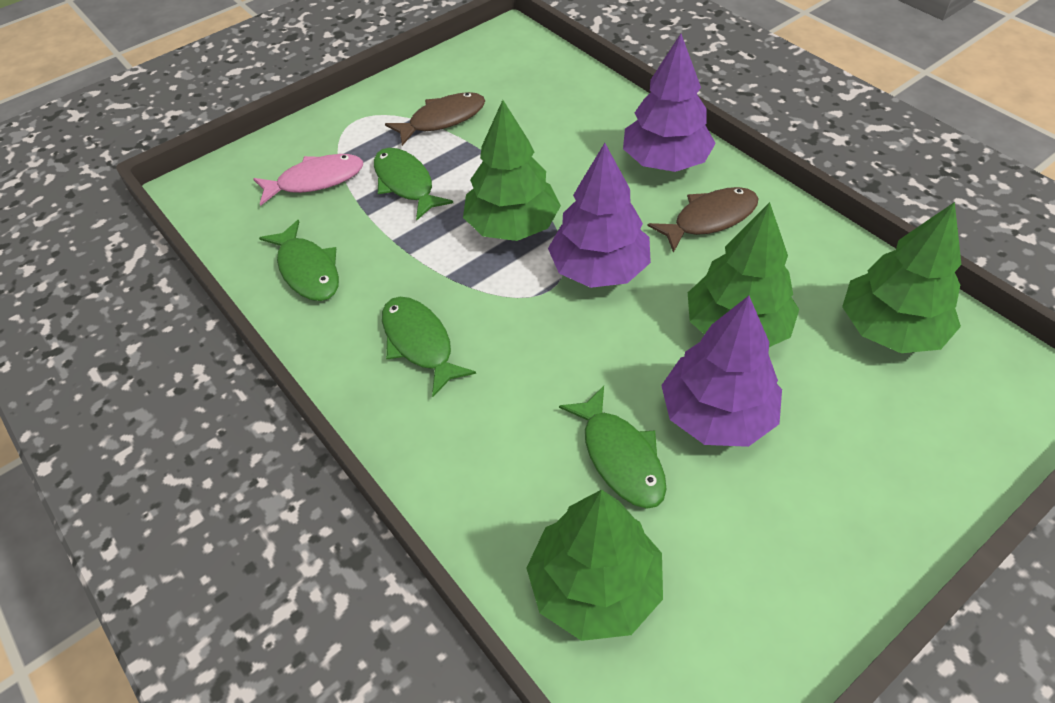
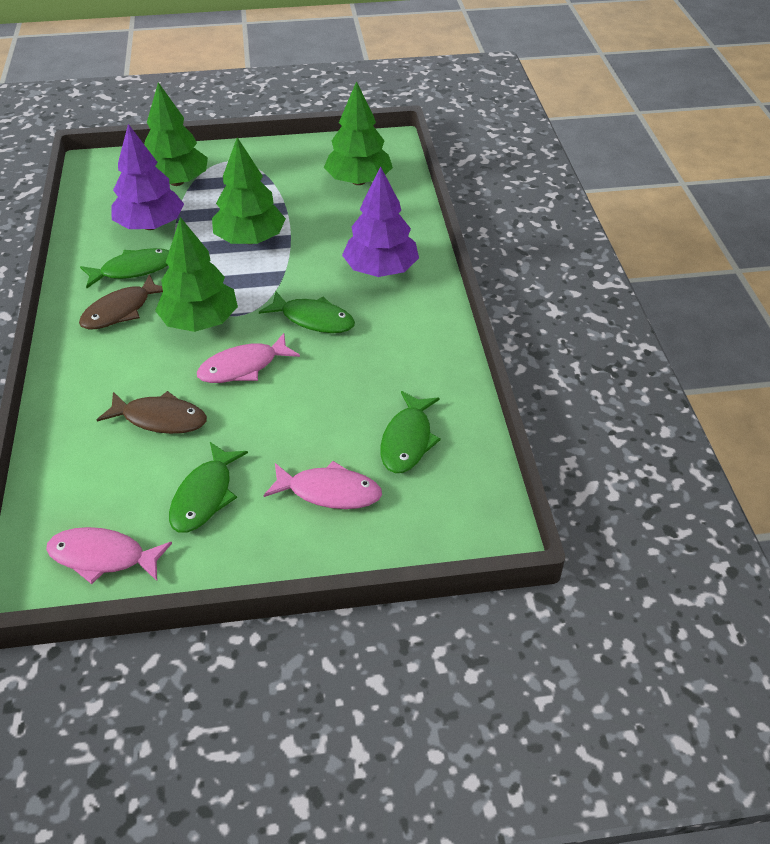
pink fish: [253,154,363,206] = 1 -> [46,527,172,584] [197,333,300,383] [263,461,382,509] = 3
purple tree: [548,143,651,288] [623,34,716,172] [661,296,782,447] = 3 -> [111,124,184,230] [342,166,419,277] = 2

